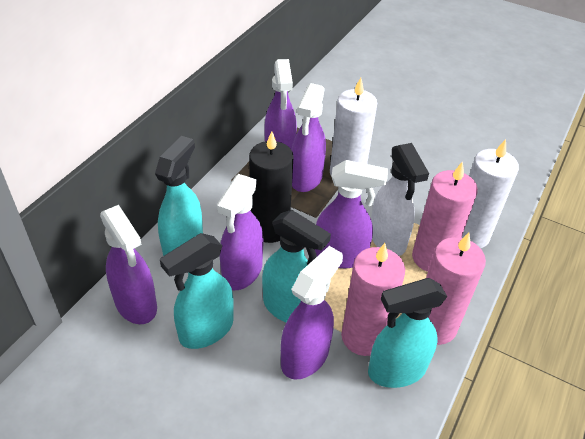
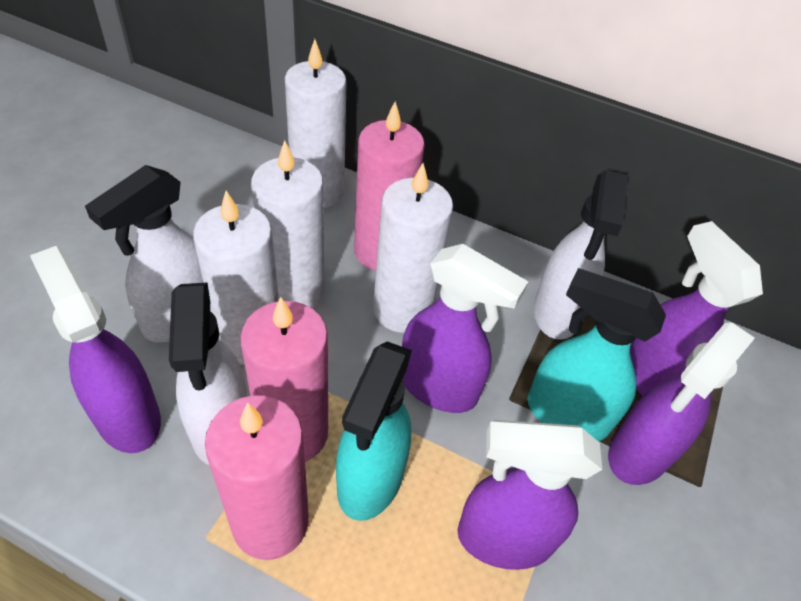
black candle: [249,131,294,243] = 1 -> none = 0
purple spray bottle: [100,205,157,324] [217,174,263,290] [265,59,297,150] [281,246,343,380] [291,83,326,192] [315,160,388,268] = 6 -> [30,246,161,453] [402,244,528,413] [457,420,602,570] [608,322,755,485] [630,221,763,396] = 5
turquoise spray bottle: [155,136,203,256] [160,233,234,349] [262,210,331,322] [368,278,447,388] = 4 -> [336,341,412,521] [527,268,666,441] = 2
white candle: [330,78,377,177] [462,139,519,248] = 2 -> [193,191,279,365] [251,140,324,309] [285,39,347,208] [373,163,453,333] = 4
white spray bottle: [371,143,429,256] = 1 -> [85,165,203,342] [169,283,248,465] [534,170,628,340] = 3

